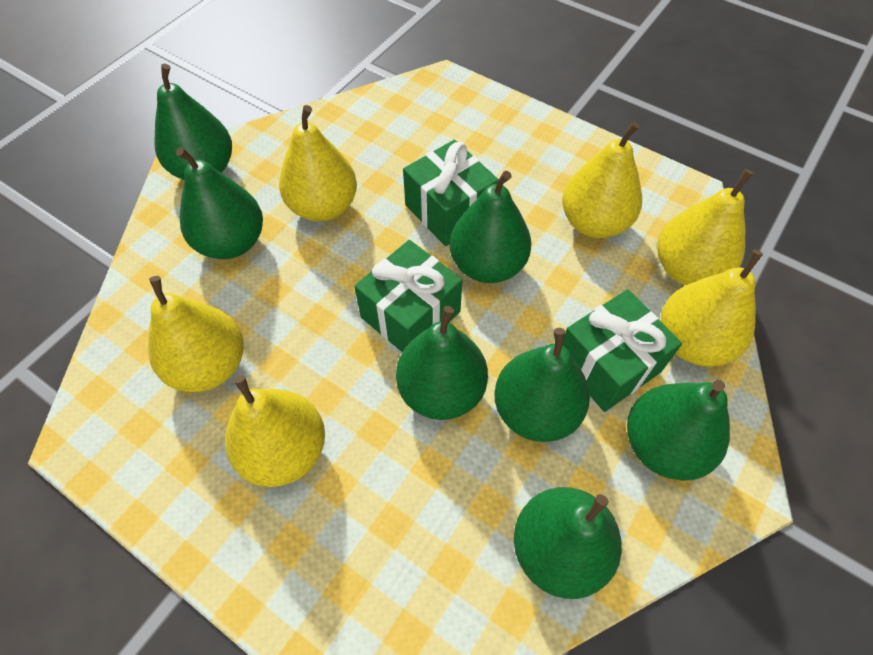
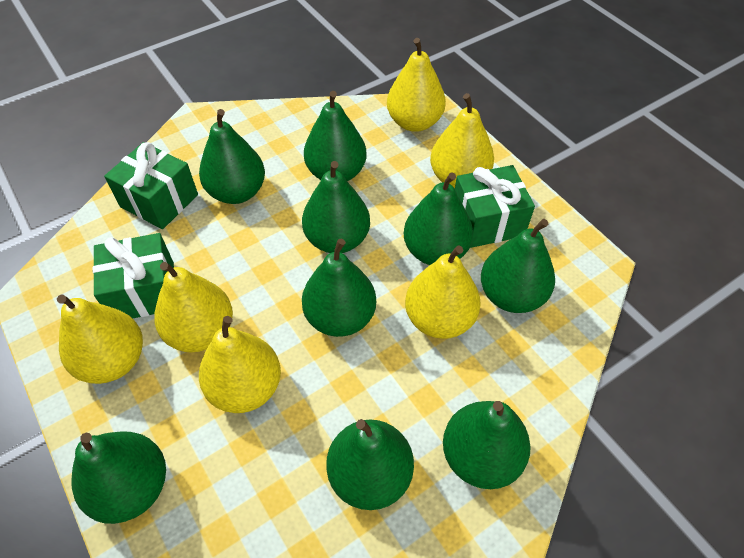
green pear: [154,64,232,180] [176,147,263,259] [396,306,488,420] [450,171,531,283] [494,328,590,442] [514,487,622,599] [627,380,730,481] = 7 -> [72,431,166,524] [199,109,265,204] [302,161,370,253] [302,239,376,337] [304,91,366,181] [326,419,414,510] [404,172,473,265] [443,401,531,489] [481,219,555,313] = 9

